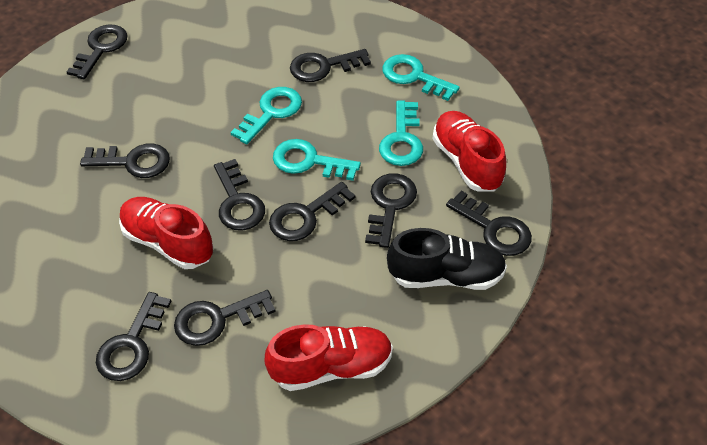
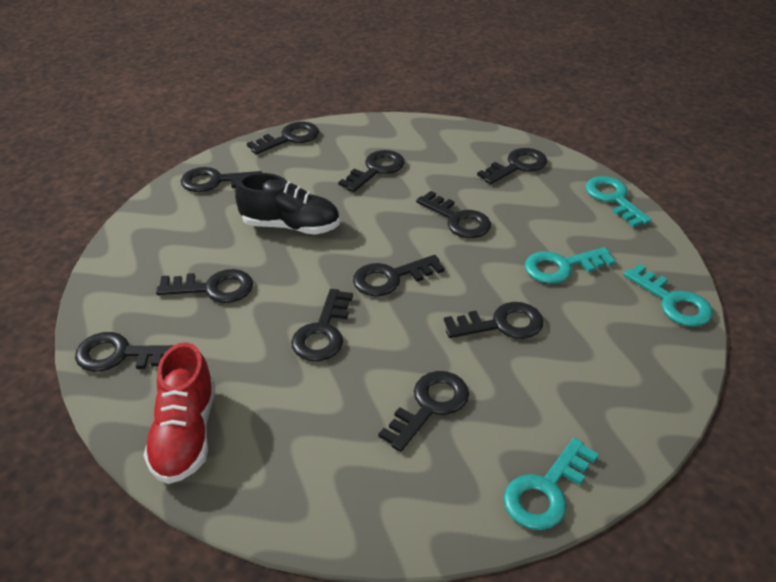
black key: [67,24,128,79] [80,143,170,178] [96,292,172,381] [174,290,276,346] [214,159,265,231] [269,182,355,241] [290,49,371,82] [365,173,417,248] [446,191,532,256] = 9 -> [75,332,174,372] [156,269,253,303] [181,167,262,192] [247,122,319,154] [291,289,353,361] [338,150,405,192] [353,255,445,297] [379,371,469,452] [416,191,491,238] [444,302,544,339] [477,148,547,184] = 11
red shoe: [119,197,213,269] [265,324,393,391] [433,111,506,192] = 3 -> [143,342,215,484] = 1

